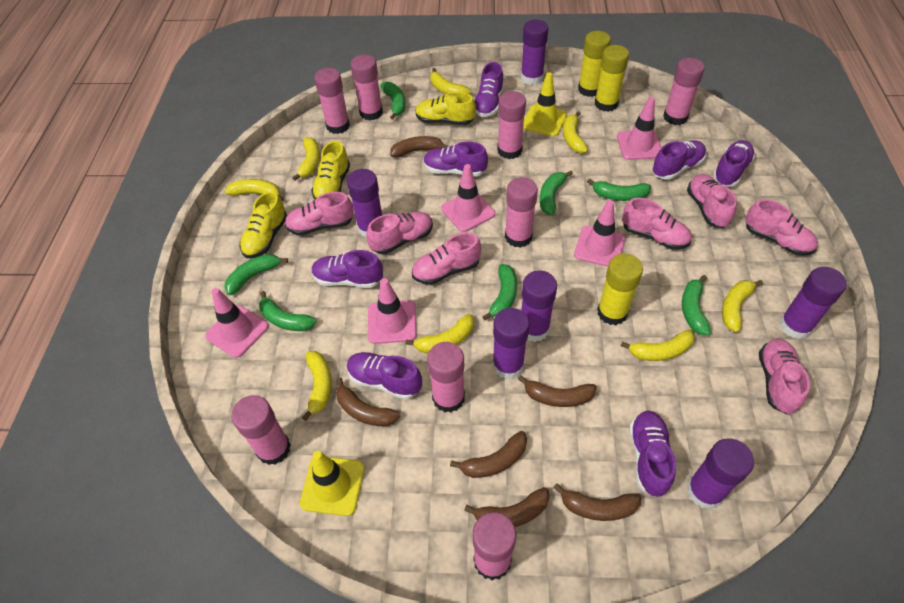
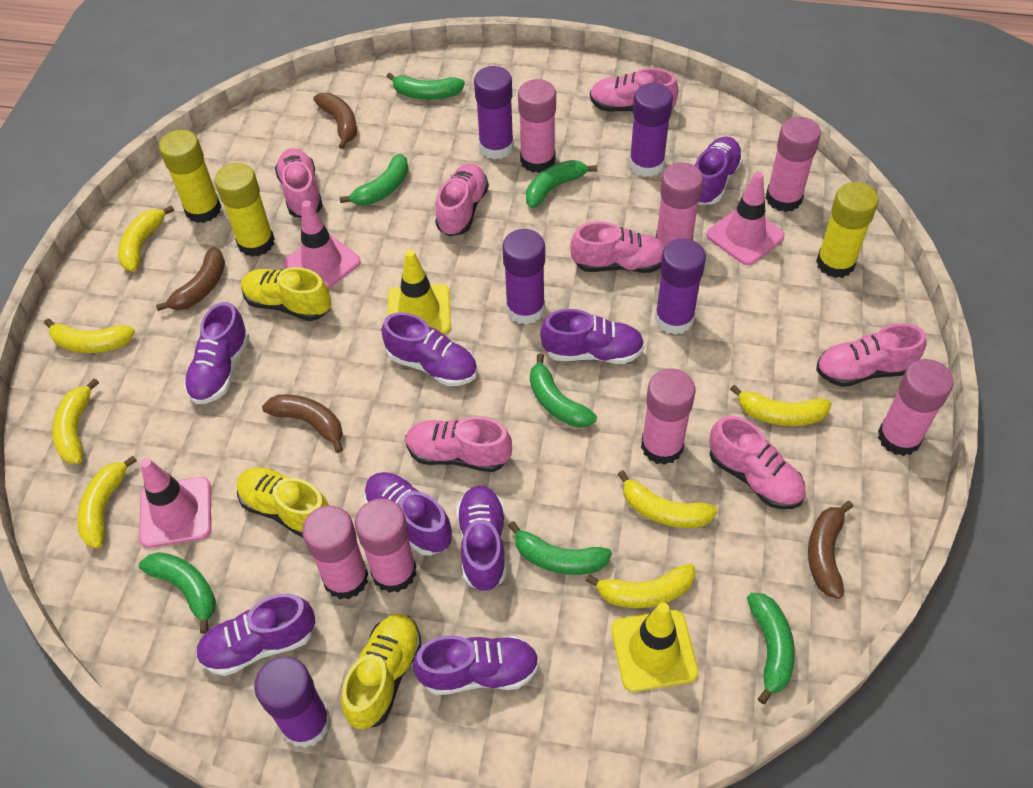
brown banana: [336,378,400,426] [390,136,448,158] [450,431,527,478] [464,487,550,527] [518,375,597,407] [553,483,642,521] = 6 -> [156,247,225,311] [262,394,343,453] [313,93,357,149] [808,501,853,599] = 4
pink glue stick: [231,395,291,465] [314,68,350,134] [351,55,383,121] [427,342,465,413] [473,512,516,580] [497,91,526,159] [505,177,538,248] [663,58,705,125] = 8 -> [302,506,369,599] [355,498,416,593] [518,79,556,173] [641,368,695,465] [656,162,703,246] [765,117,821,212] [878,359,954,456] = 7
pink traffic cone: [205,288,269,358] [368,278,417,344] [441,164,495,232] [574,200,625,267] [617,97,661,160] = 5 -> [139,458,211,548] [283,200,361,289] [707,171,785,265] = 3
purple glue stick: [347,169,382,237] [492,308,530,379] [521,20,548,85] [521,270,557,342] [687,438,754,509] [779,267,847,339] = 6 -> [254,656,331,748] [474,66,514,159] [502,229,545,325] [629,83,673,177] [655,238,706,335] = 5
purple shoe: [312,250,383,288] [347,352,422,400] [423,141,488,177] [474,62,504,117] [629,411,676,497] [652,140,706,180] [713,140,755,187] = 7 -> [184,302,249,404] [196,593,315,676] [364,472,452,556] [381,312,477,386] [413,635,539,695] [456,485,506,591] [540,309,645,364] [694,136,743,204] = 8
yellow banana: [225,179,284,201] [292,137,320,181] [302,351,332,421] [406,314,474,353] [430,68,471,94] [563,111,588,153] [621,329,695,361] [722,280,763,332] = 8 -> [44,319,135,353] [52,378,99,464] [77,456,137,548] [118,205,174,272] [586,564,695,608] [618,470,718,528] [730,385,832,426] = 7

